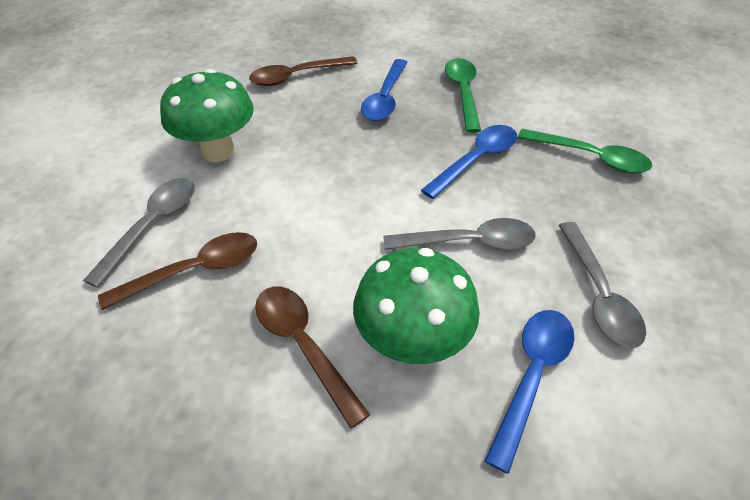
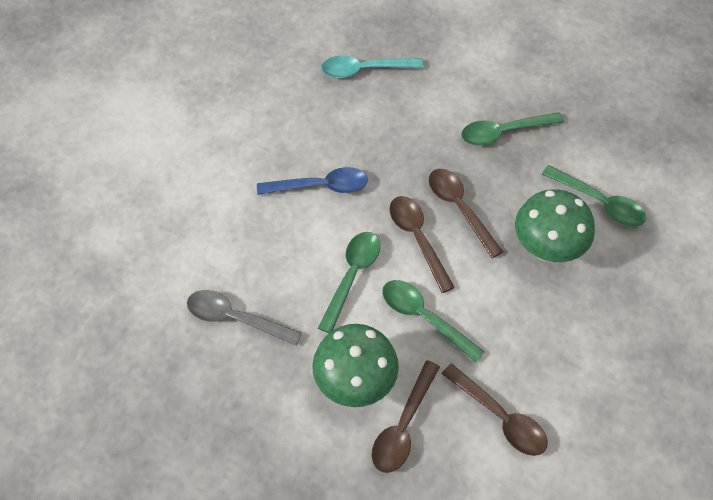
blue spoon: [361,59,408,121] [421,125,517,199] [485,310,575,474] = 3 -> [257,167,368,195] = 1
brown spoon: [98,232,257,310] [249,56,358,86] [255,287,370,429] = 3 -> [372,360,440,473] [389,196,455,293] [429,169,503,258] [441,363,548,456] = 4
green spoon: [445,58,481,133] [518,129,652,174] = 2 -> [318,232,380,333] [382,280,485,363] [461,112,564,146] [542,165,646,227] = 4
grey spoon: [83,178,195,288] [383,218,536,250] [558,222,646,349] = 3 -> [187,290,302,346] = 1
turquoise spoon: none = 0 -> [321,56,424,78] = 1

